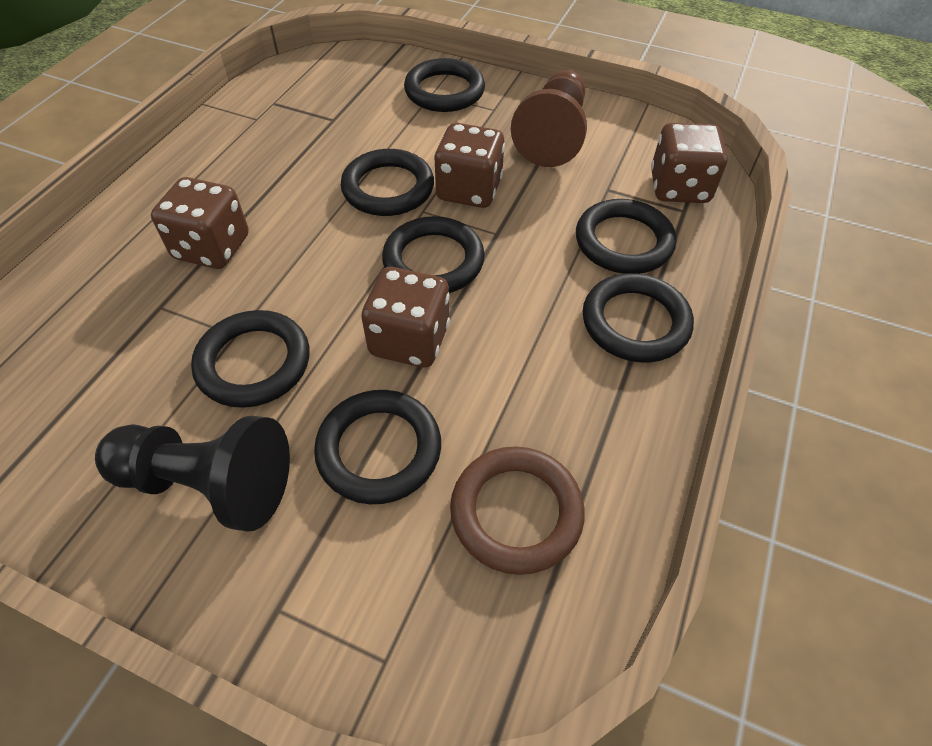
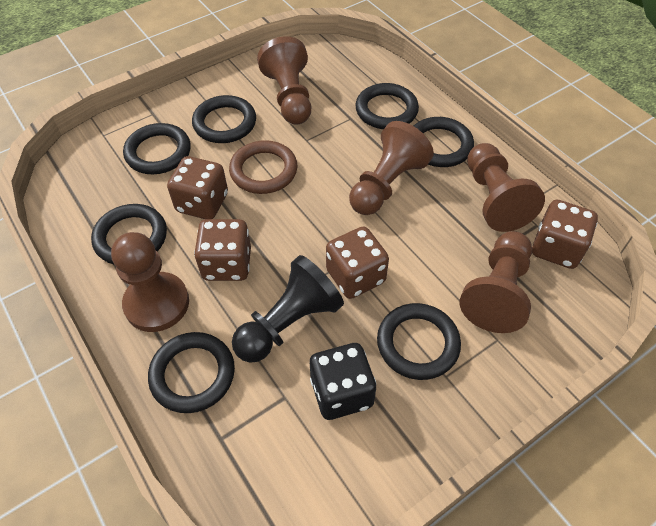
black dice: none = 0 -> [310,343,376,420] = 1
brown pawn: [511,70,587,167] = 1 -> [111,232,189,332] [257,36,311,125] [349,121,434,215] [460,231,532,333] [467,143,545,232] = 5

